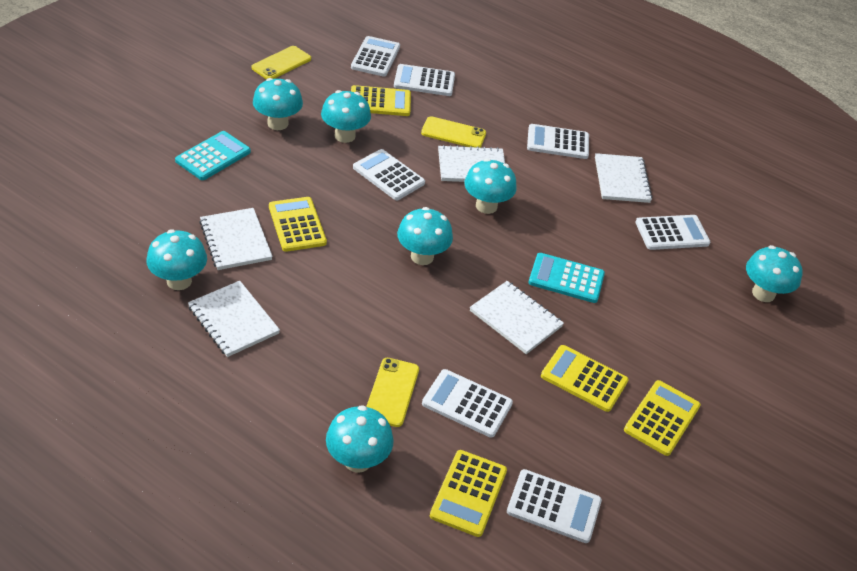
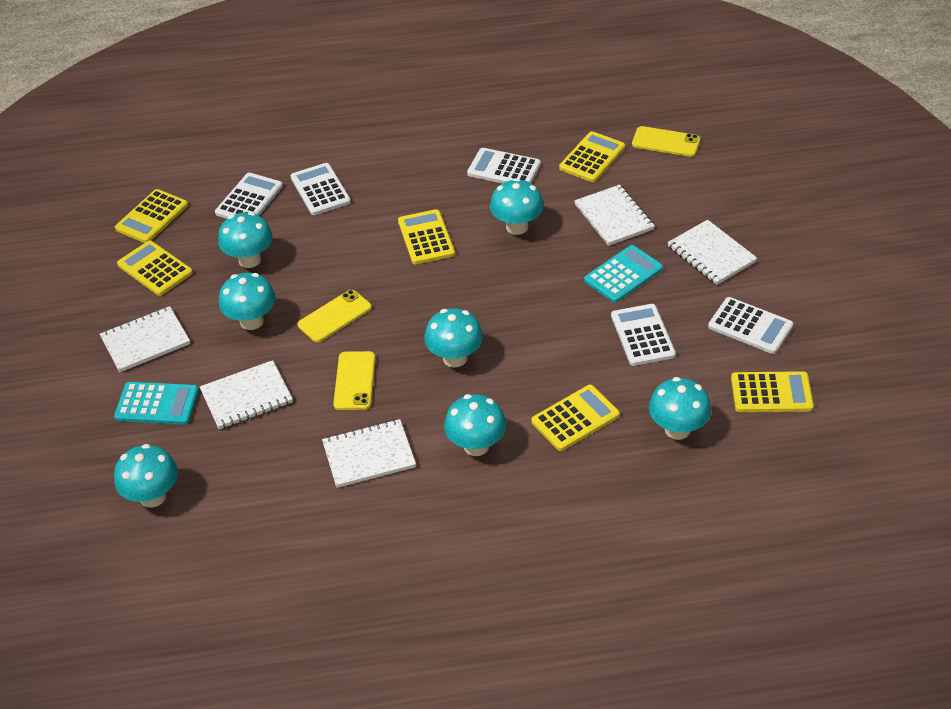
white calculator: [351,36,400,77] [353,149,425,200] [394,64,455,96] [422,369,513,438] [507,469,602,543] [527,124,589,159] [635,215,710,250] = 7 -> [215,173,283,219] [290,163,351,215] [467,148,541,183] [611,304,676,366] [708,297,793,354] = 5
yellow calculator: [269,197,327,252] [351,85,411,116] [430,450,507,537] [541,345,629,412] [624,380,701,456] = 5 -> [115,189,188,243] [117,240,193,296] [398,209,455,264] [531,385,620,451] [559,131,625,182] [731,371,814,412] = 6

